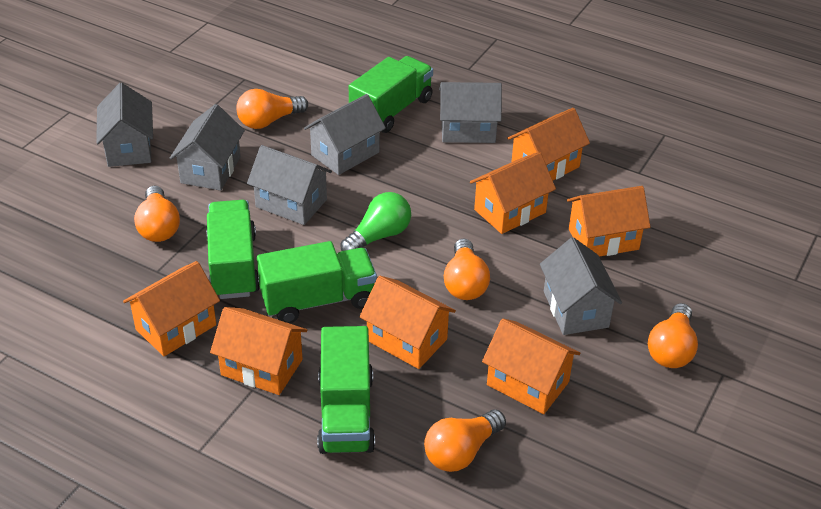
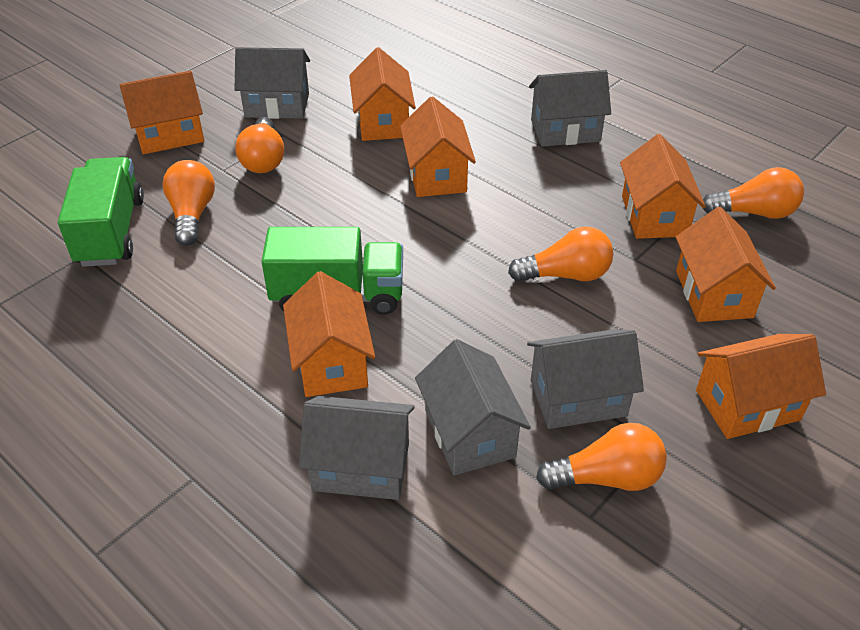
green light bulb: [340,192,411,251] = 1 -> none = 0
green truck: [206,200,259,299] [257,241,377,323] [317,326,375,454] [349,56,433,133] = 4 -> [58,157,144,267] [261,227,403,315] = 2
grey house: [96,83,153,167] [170,104,245,191] [247,145,332,225] [304,94,386,175] [439,82,502,143] [540,237,622,335] = 6 -> [234,47,310,119] [299,396,415,500] [415,339,531,476] [527,329,644,429] [529,70,611,147] = 5

